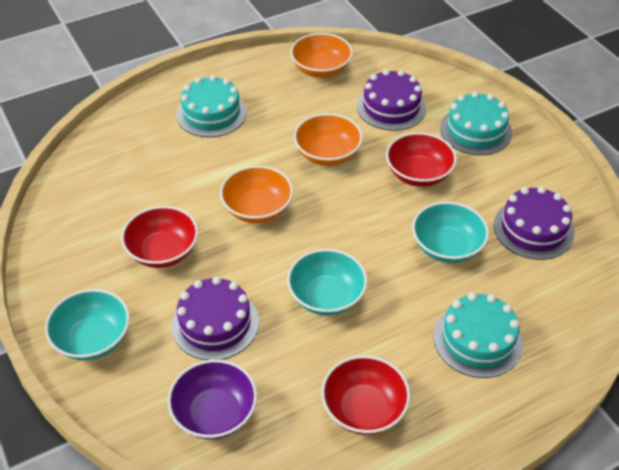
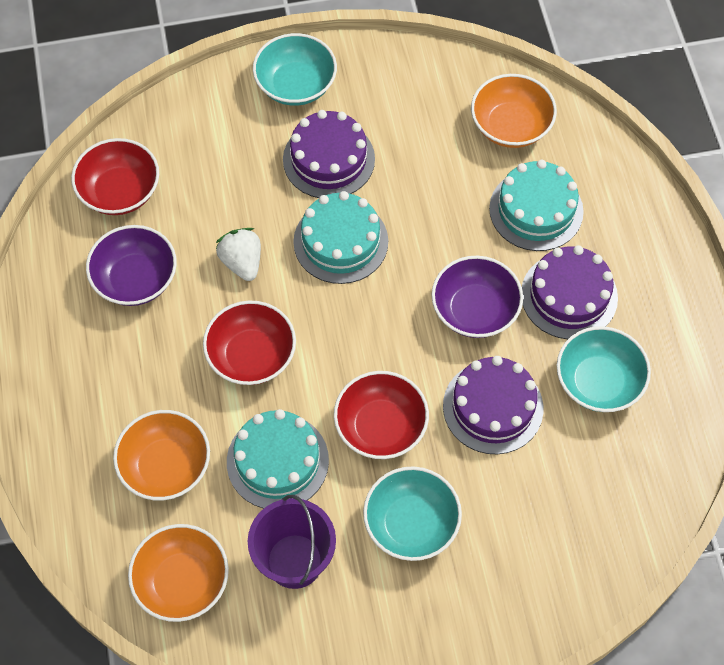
purple bowl: [167,359,257,439] = 1 -> [86,225,177,306] [432,256,523,338] = 2
purple bucket: none = 0 -> [248,495,336,589] = 1
white strawberry: none = 0 -> [216,228,261,281] = 1

